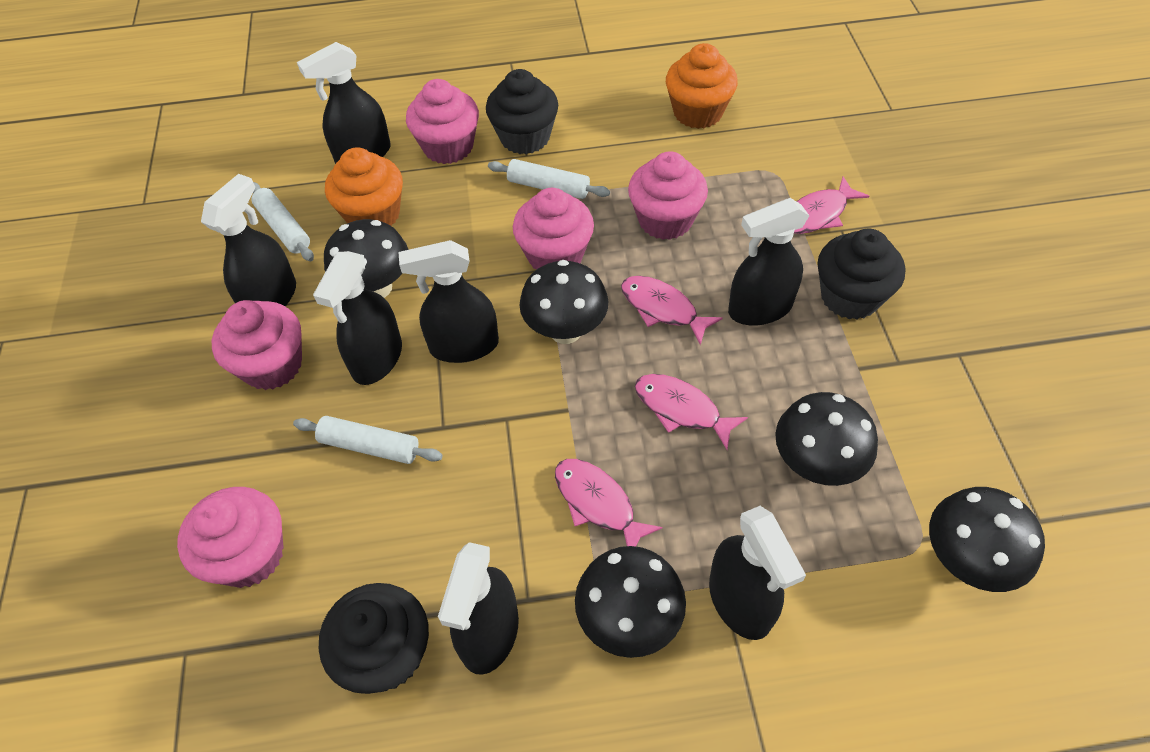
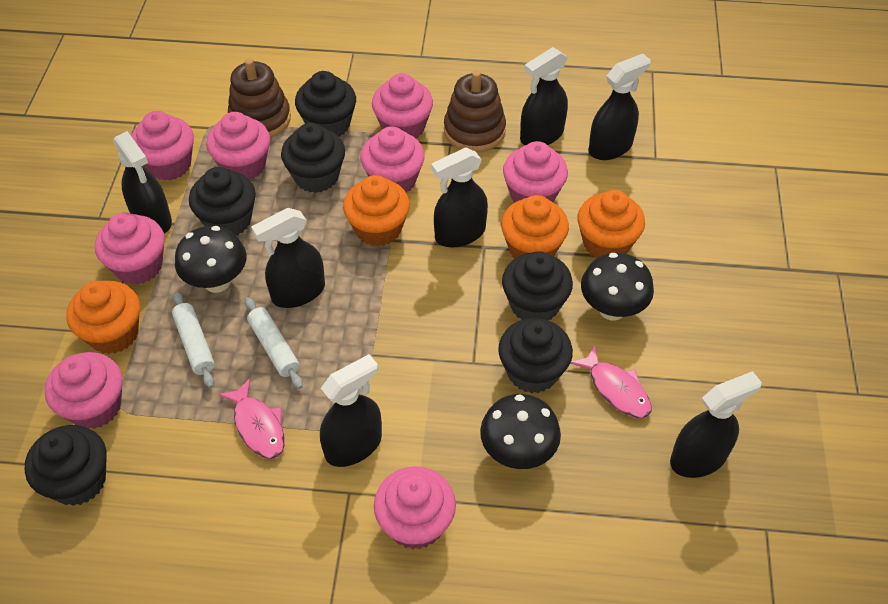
black cupcake: [319,583,429,694] [486,69,558,154] [817,229,905,320] = 3 -> [25,425,107,506] [189,167,256,235] [281,123,345,193] [295,71,356,137] [498,318,573,393] [502,251,573,320] = 6
black mushroom: [324,219,409,298] [520,260,608,344] [575,546,686,658] [775,392,878,486] [929,487,1045,592] = 5 -> [175,226,246,293] [480,394,561,469] [581,253,654,321] = 3
brown stacking toy: none = 0 -> [228,58,291,138] [444,70,506,152] = 2
orange cupcake: [325,147,403,226] [666,43,738,129] = 2 -> [66,281,140,354] [343,175,410,246] [501,195,569,258] [578,190,645,258] = 4
pink cupcake: [177,487,284,588] [212,300,302,390] [406,79,479,164] [513,188,594,269] [628,151,708,240] = 5 -> [44,352,122,429] [95,212,165,285] [131,111,194,181] [206,112,270,180] [360,126,425,193] [372,73,433,138] [374,466,456,550] [503,141,568,203] = 8
pink fish: [555,459,662,547] [621,276,723,345] [635,374,748,450] [794,176,869,234] = 4 -> [218,378,285,459] [570,345,651,418] = 2
white rolling pin: [251,182,314,261] [293,416,443,464] [488,159,610,199] = 3 -> [172,292,215,388] [245,297,303,389] = 2

